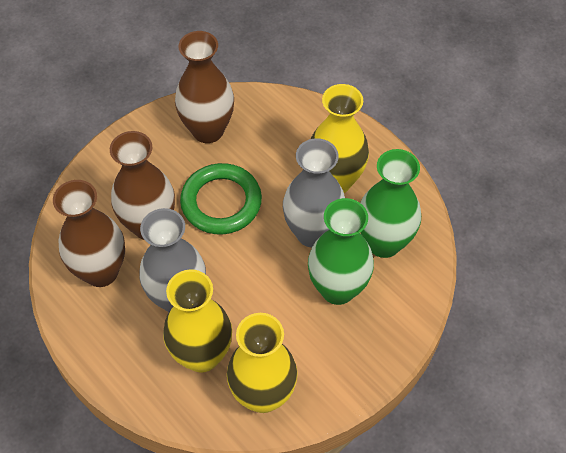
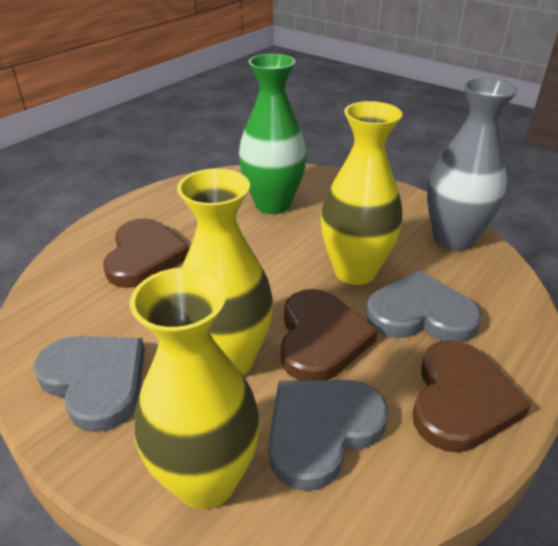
brown heart: none = 0 -> [103,218,189,288] [281,289,378,381] [413,340,531,453] = 3
brown vase: [53,180,125,287] [110,131,175,240] [175,31,234,143] = 3 -> none = 0
green ring: [180,163,262,234] = 1 -> none = 0
green vase: [308,198,374,305] [360,149,421,258] = 2 -> [239,54,307,214] = 1
grey heart: none = 0 -> [33,336,145,432] [268,380,388,491] [366,270,481,342] = 3
grey vase: [139,208,206,312] [283,138,345,248] = 2 -> [427,78,518,251] = 1

